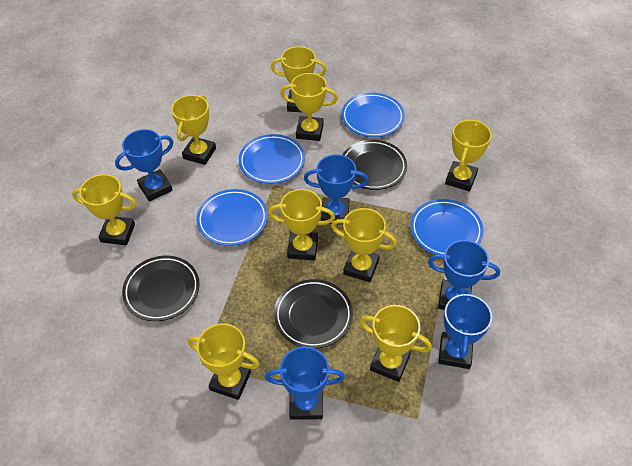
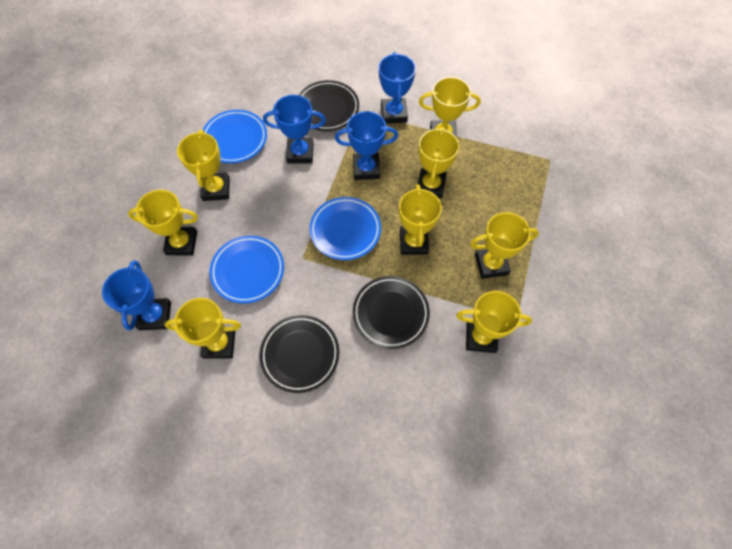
blue plate: [196,189,268,246] [239,134,305,184] [342,93,405,137] [411,199,484,255] = 4 -> [203,110,267,163] [209,236,284,304] [309,197,381,260] = 3
blue trophy: [115,129,174,201] [265,346,345,419] [304,154,369,224] [428,240,500,310] [438,289,492,369] = 5 -> [102,260,171,330] [263,95,326,163] [335,111,398,180] [379,52,416,124] = 4
yellow trophy: [72,174,136,245] [171,95,216,165] [188,323,260,400] [268,189,335,261] [271,46,327,112] [280,73,338,141] [331,208,397,282] [359,305,432,382] [445,120,492,192] = 9 -> [128,190,198,256] [164,298,241,359] [177,130,230,201] [399,184,442,255] [418,127,459,198] [419,77,481,138] [456,291,532,353] [470,212,539,279] = 8

